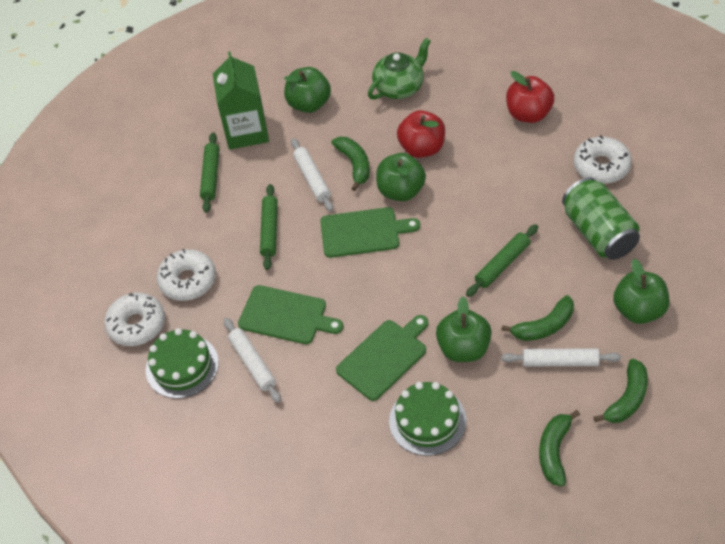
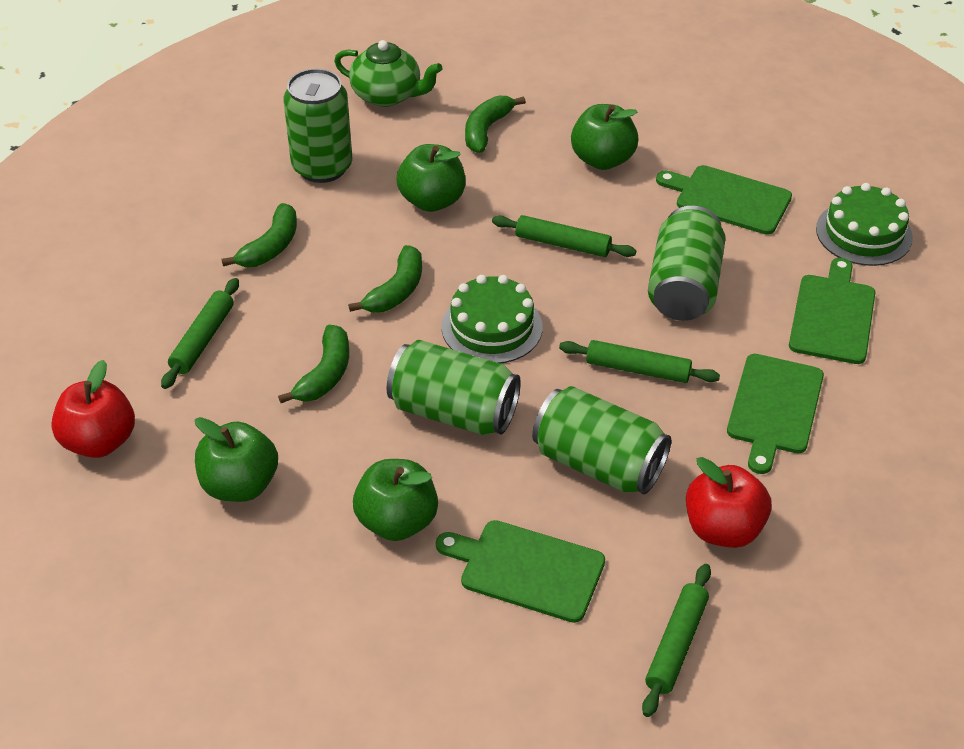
green can: [562,177,640,260] = 1 -> [283,68,353,183] [386,340,521,435] [532,386,671,495] [648,206,726,321] = 4
green carton: [213,52,269,150] = 1 -> none = 0
green cutting board: [238,285,343,344] [320,207,420,258] [336,315,428,401] = 3 -> [436,520,605,623] [656,165,792,235] [727,354,824,474] [789,258,875,364] = 4
green rolling pin: [200,132,219,213] [260,184,278,270] [466,224,538,297] = 3 -> [161,278,239,389] [492,215,636,257] [559,340,720,383] [642,564,711,717] = 4
white donut: [104,293,165,346] [157,249,216,301] [574,135,632,184] = 3 -> none = 0
white rolling pin: [224,318,281,403] [291,138,333,212] [501,348,621,366] = 3 -> none = 0

